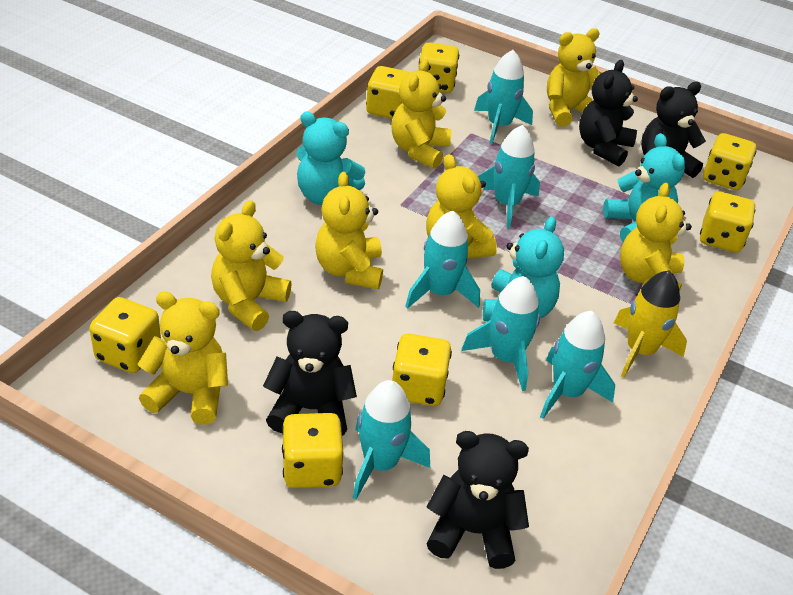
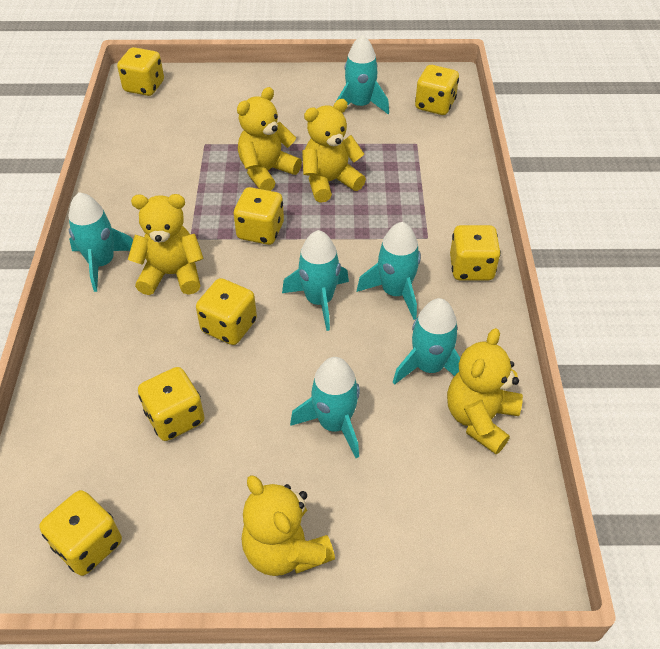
black teddy bear: [263,311,357,436] [427,431,529,569] [579,60,638,167] [641,82,706,178] = 4 -> none = 0
turquoise teddy bear: [297,112,365,205] [483,216,564,321] [603,133,685,242] = 3 -> none = 0
yellow rocket: [614,271,687,378] = 1 -> none = 0
yellow teddy bear: [137,292,228,425] [211,200,292,331] [315,172,383,289] [391,59,452,169] [426,154,497,259] [547,28,600,126] [620,183,692,291] = 7 -> [128,194,204,295] [237,87,302,191] [241,475,335,576] [302,99,366,203] [447,328,523,454] = 5

